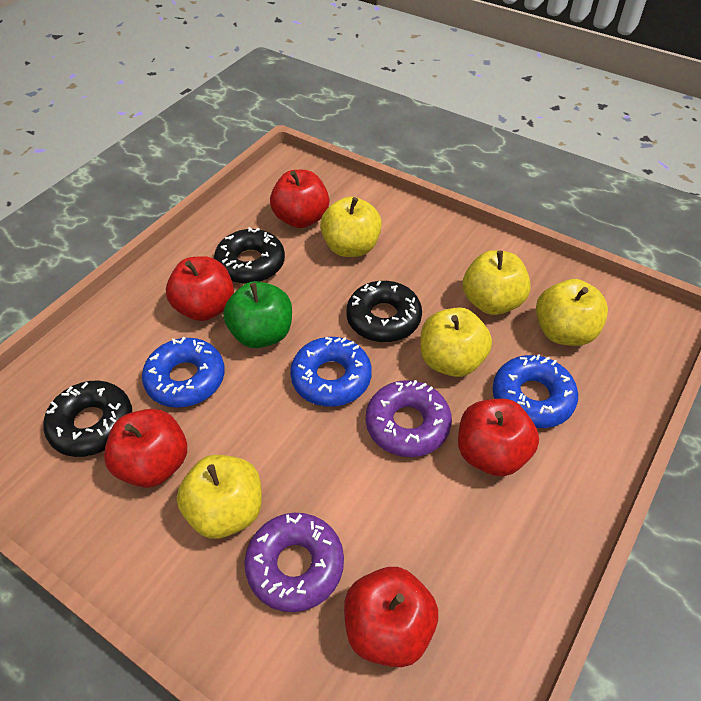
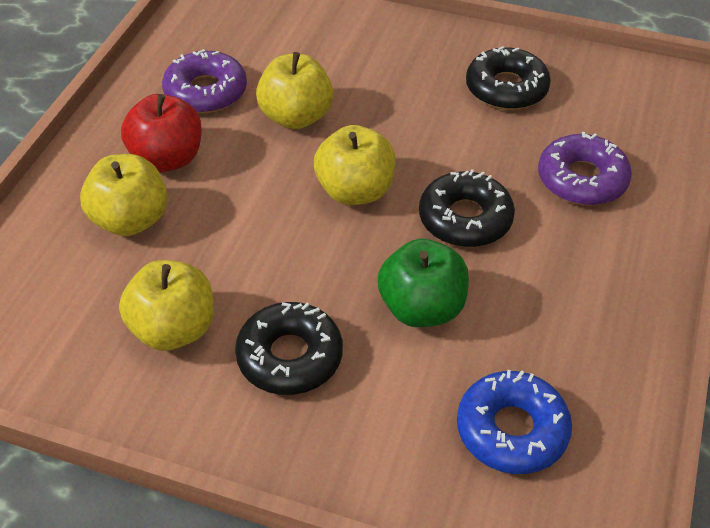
blue donut: [142,337,225,408] [290,337,372,407] [492,354,578,428] = 3 -> [457,370,572,474] = 1
red apple: [104,409,187,488] [166,256,234,321] [270,170,329,228] [344,567,438,667] [458,399,539,477] = 5 -> [121,94,202,172] = 1
yellow apple: [177,455,262,539] [320,197,382,257] [420,307,492,377] [463,250,531,315] [536,279,608,346] = 5 -> [80,154,167,236] [119,260,214,351] [256,52,333,129] [314,125,396,205] = 4

